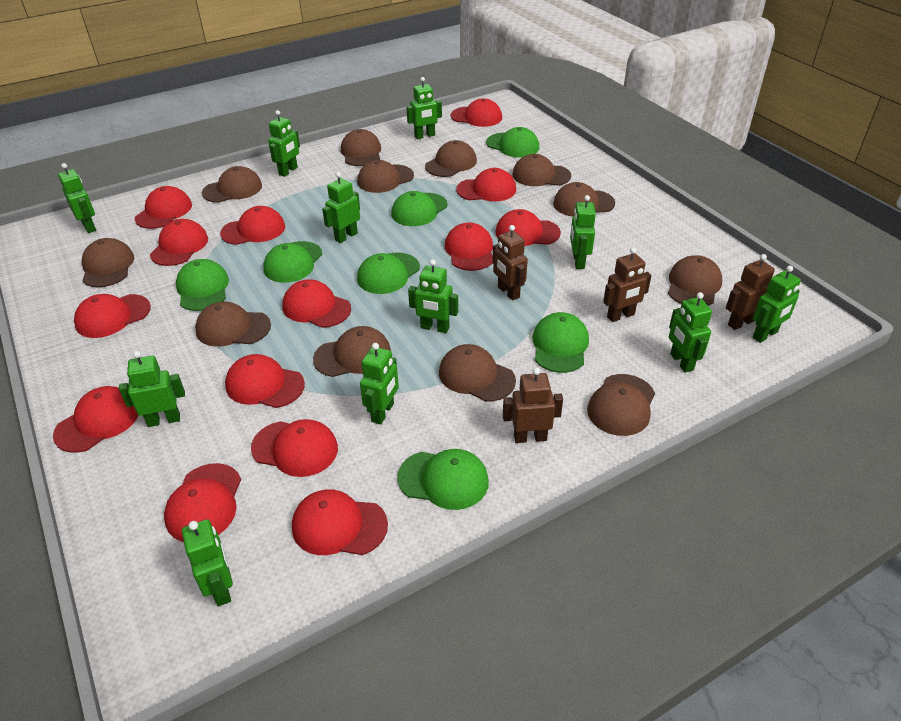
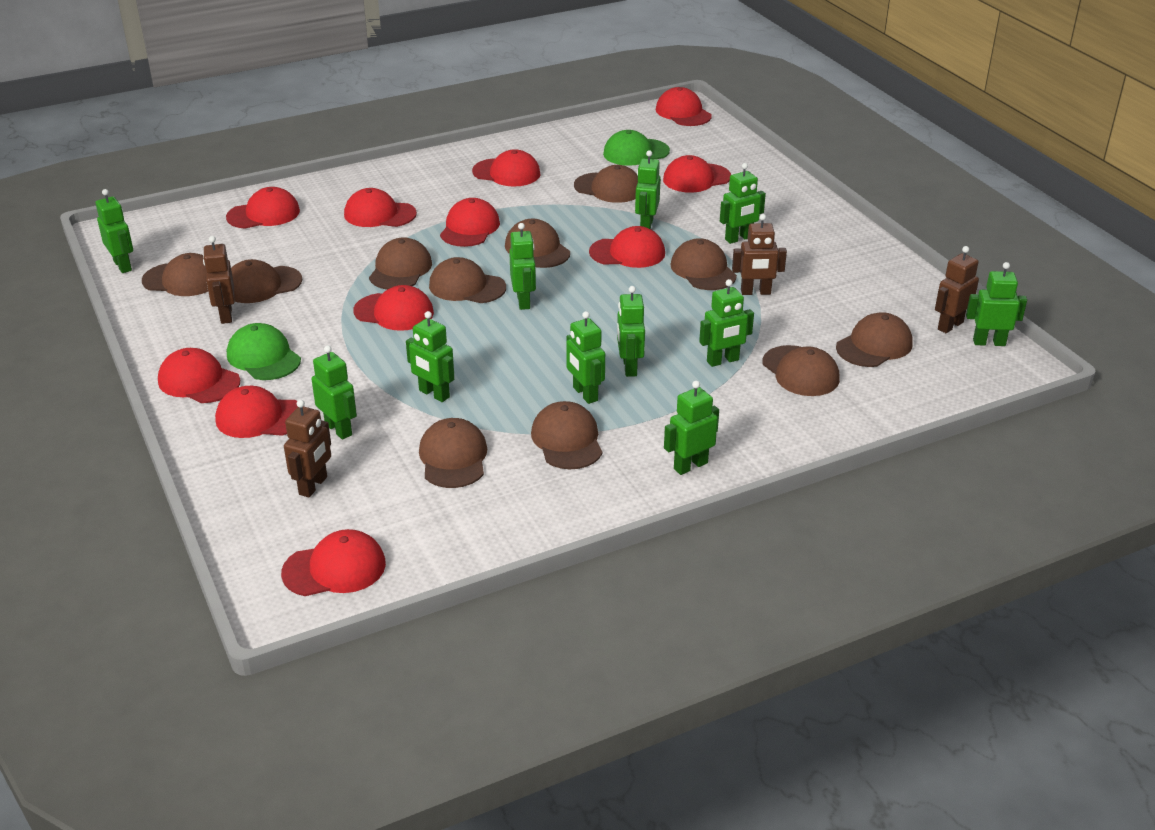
brown cap: [82,238,135,287] [195,301,271,347] [202,166,262,203] [313,326,391,377] [341,129,381,166] [357,160,414,193] [425,140,477,177] [439,344,516,402] [512,154,571,186] [553,182,615,217] [587,374,655,436] [668,255,722,306] = 12 -> [142,253,208,296] [231,259,303,303] [369,237,432,290] [419,418,487,488] [429,257,506,303] [505,219,570,268] [531,401,602,469] [574,165,638,203] [671,238,737,290] [762,345,840,396] [836,312,913,367] = 11
green cap: [176,259,229,311] [263,241,323,283] [357,253,420,294] [391,191,448,226] [397,449,489,510] [486,127,539,157] [532,312,589,373] = 7 -> [227,323,301,380] [603,130,670,166] = 2
red cap: [53,386,138,453] [74,294,151,338] [135,186,192,229] [150,219,208,266] [164,463,241,542] [220,206,285,245] [225,354,305,408] [251,419,338,477] [282,279,351,328] [292,489,388,555] [445,222,493,271] [451,98,502,127] [456,168,516,201] [495,209,561,246] = 14 -> [158,348,240,403] [215,386,298,438] [226,187,300,229] [281,529,386,596] [344,188,417,227] [353,285,434,331] [440,198,500,247] [472,149,540,187] [589,226,665,268] [656,87,712,126] [663,155,731,193] = 11

